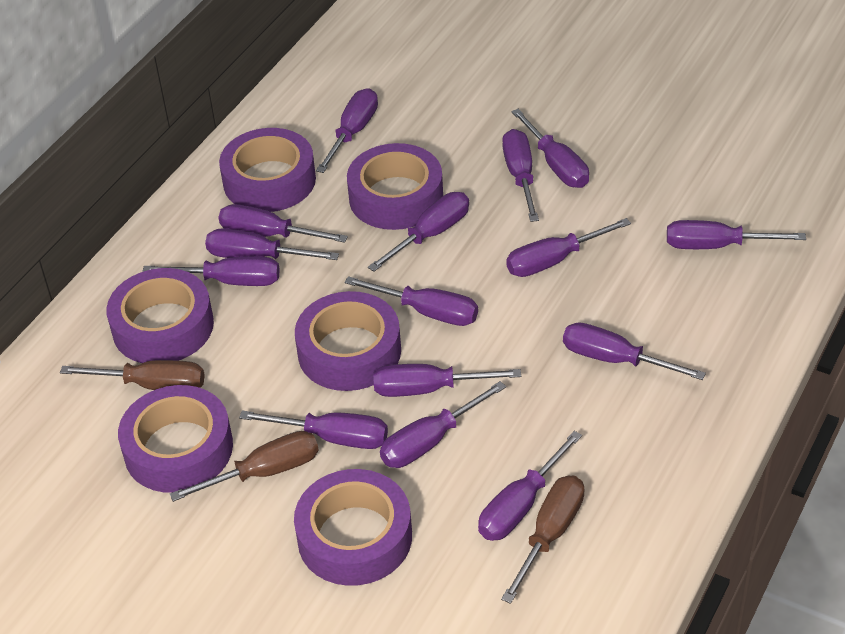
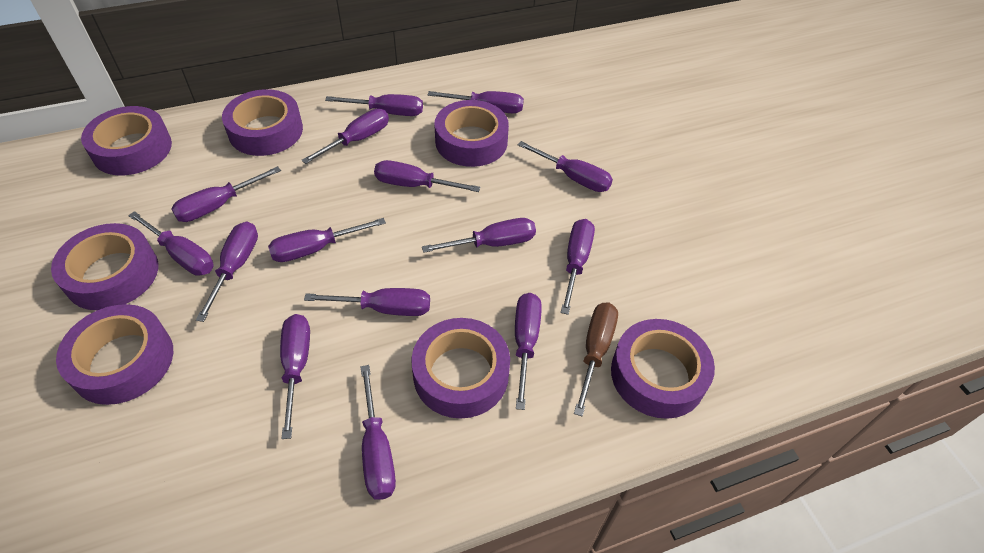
brown screwdriver: [60,360,205,390] [170,431,319,502] [501,476,585,604] = 3 -> [574,302,618,416] = 1
purple tape: [106,268,214,363] [118,385,233,493] [219,128,316,212] [294,469,412,586] [295,291,401,391] [347,143,443,230] = 6 -> [51,223,158,311] [56,304,173,405] [81,106,172,175] [222,89,303,156] [411,318,510,418] [434,100,509,167] [611,319,715,419] = 7

